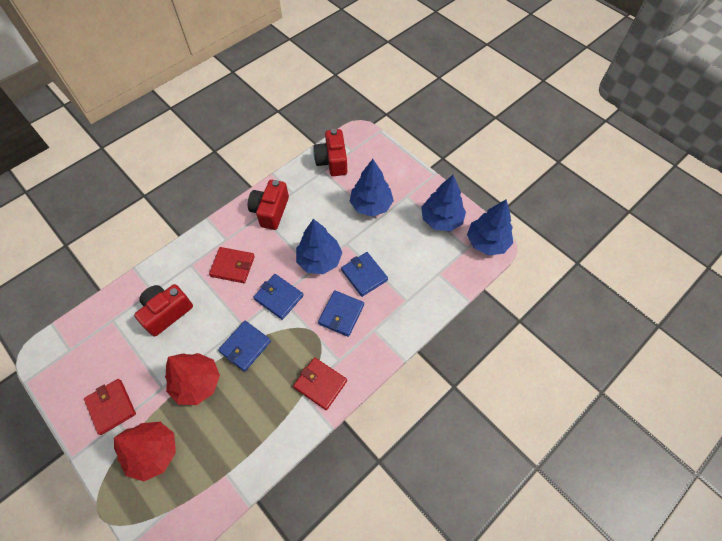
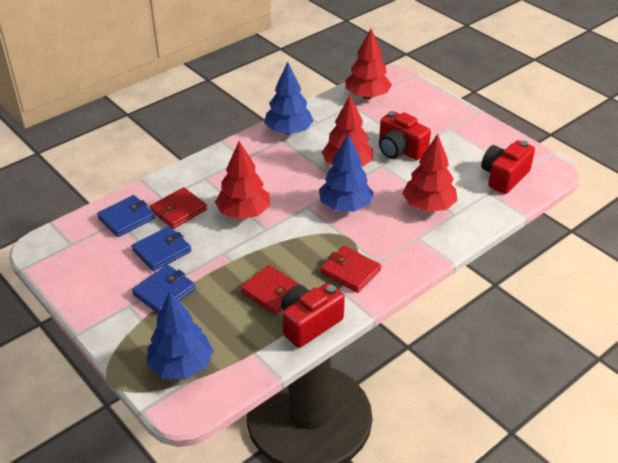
blue tree: [296,219,342,274] [349,159,394,217] [421,175,466,231] [467,199,513,256] = 4 -> [147,292,213,380] [264,62,313,135] [319,135,374,212] = 3
blue wallet: [218,321,271,372] [253,274,304,320] [318,290,364,337] [341,252,388,297] = 4 -> [97,195,155,237] [132,226,191,271] [132,265,196,314] = 3
red tree: [114,422,176,481] [165,353,220,405] = 2 -> [215,141,270,219] [322,95,373,167] [345,29,392,99] [402,134,458,212] = 4

